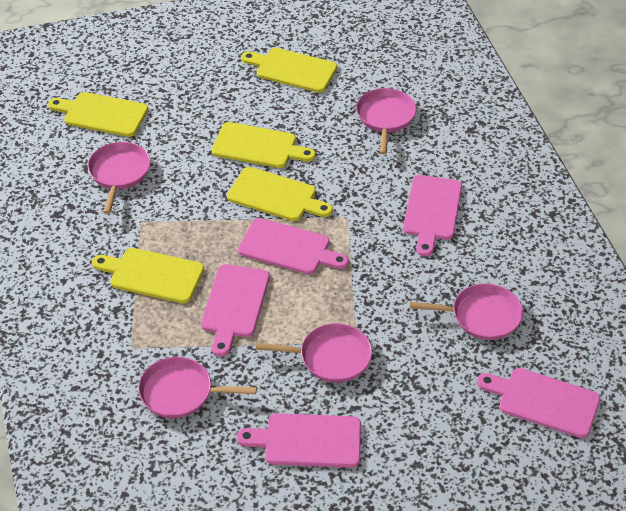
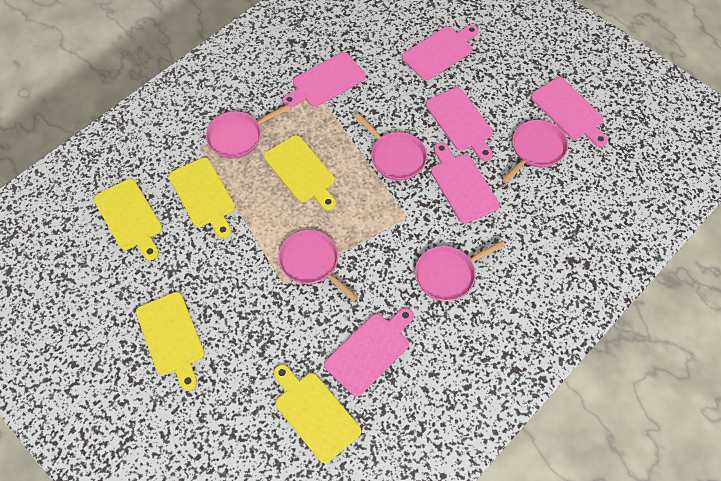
pink cutting board: [201,264,270,357] [237,413,361,468] [238,218,349,275] [403,175,462,257] [477,368,600,438] = 5 -> [282,52,366,107] [324,308,414,396] [402,25,479,81] [426,87,493,161] [431,142,500,223] [531,77,608,147] = 6

